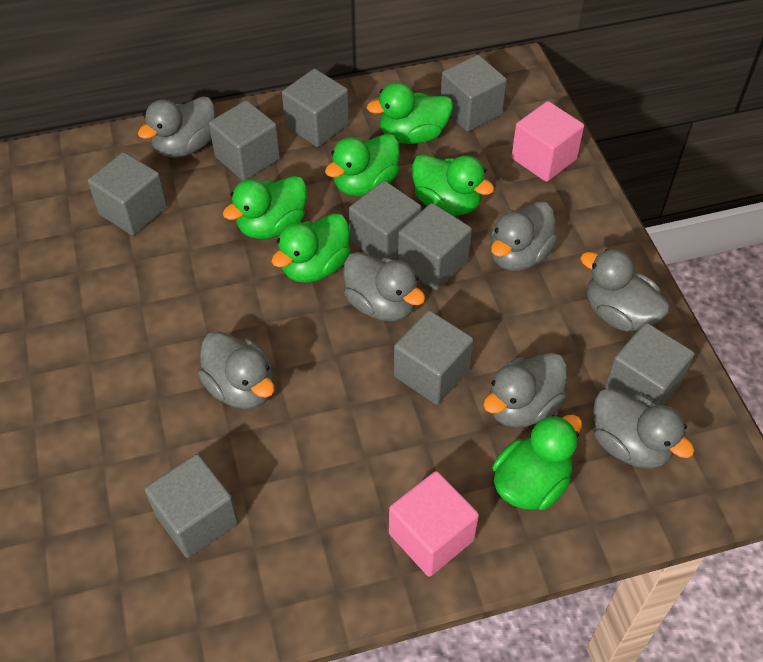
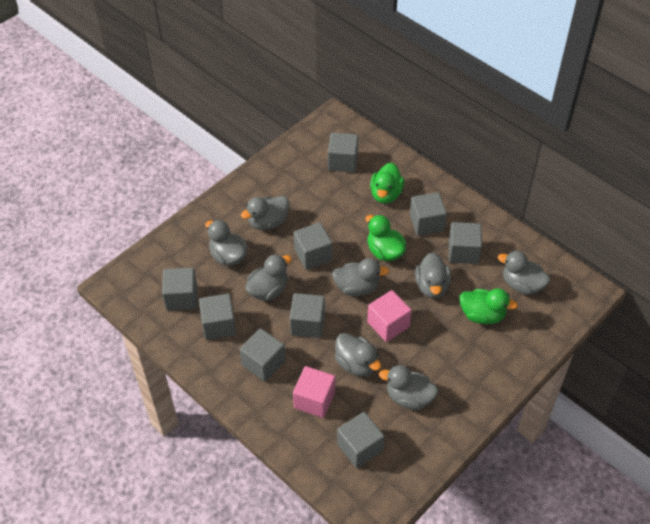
green duck: [223,176,307,239] [272,213,350,283] [325,134,400,196] [367,82,453,144] [412,154,494,215] [492,415,582,510] = 6 -> [366,215,406,261] [370,163,404,204] [460,288,518,324] = 3
grey duck: [138,96,216,158] [198,331,274,409] [343,252,425,321] [483,352,567,428] [490,201,558,271] [580,249,670,331] [593,388,694,469] = 7 -> [205,220,248,266] [241,196,289,230] [245,254,292,301] [332,258,389,296] [335,333,381,377] [379,365,438,410] [415,252,451,298] [498,251,550,295] = 8

